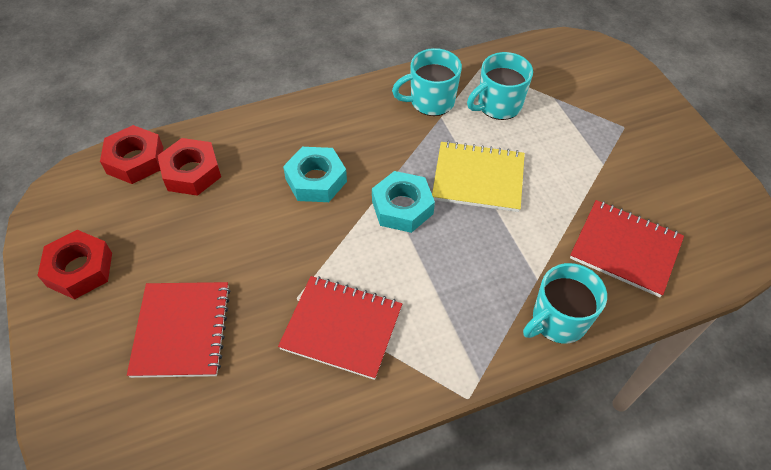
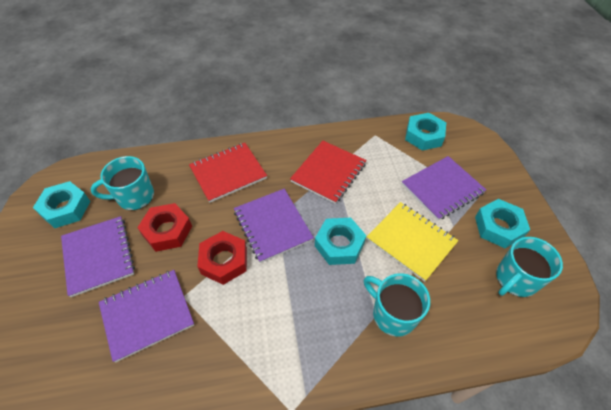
purple notebook: none = 0 -> [61,216,135,297] [99,270,194,362] [234,189,314,263] [402,156,486,221] = 4
red notebook: [127,282,230,378] [278,276,402,380] [570,200,684,297] = 3 -> [189,143,267,203] [290,141,367,204] = 2
red nut: [37,230,112,299] [100,125,164,184] [157,138,221,196] = 3 -> [137,203,192,252] [197,231,247,285] = 2
turquoise nut: [283,147,347,202] [372,171,435,233] = 2 -> [33,181,90,228] [315,218,366,265] [405,113,446,151] [475,199,530,248] = 4

